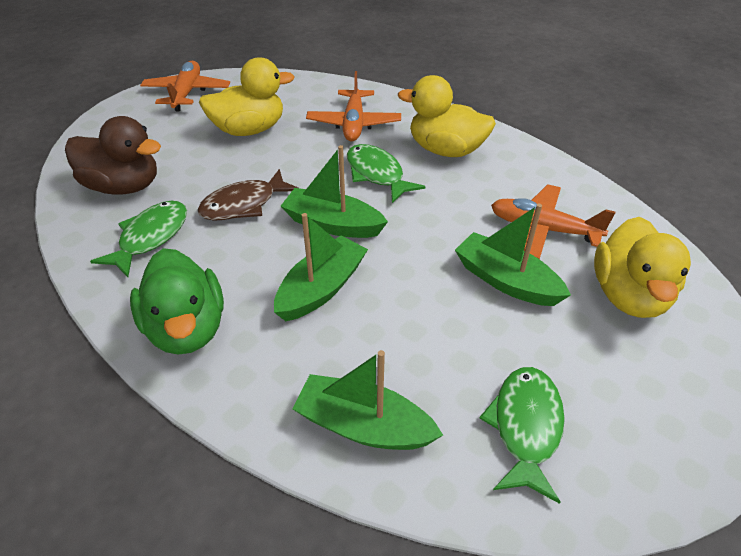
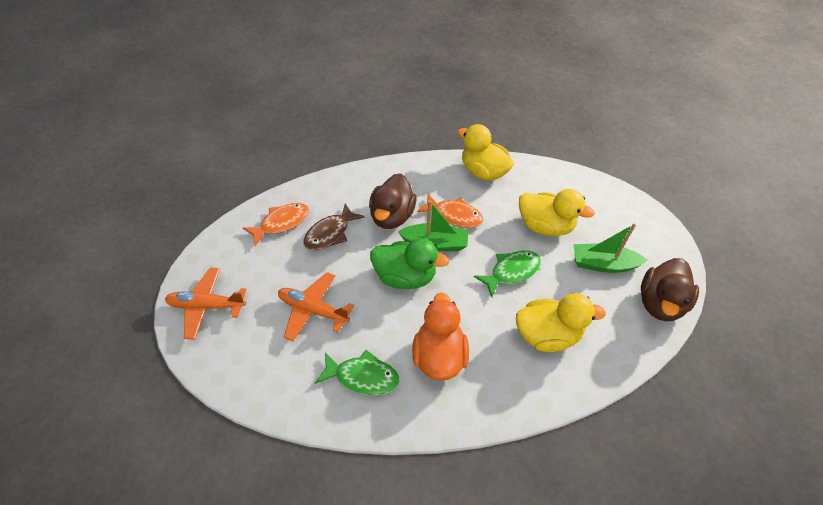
brown duck: [65,116,161,195] = 1 -> [369,173,417,229] [641,258,699,321] = 2
green boat: [274,213,368,321] [281,145,388,238] [292,350,443,450] [455,204,571,306] = 4 -> [398,200,468,251] [574,224,648,273] = 2
green fish: [90,201,187,277] [347,144,425,203] [480,367,565,504] = 3 -> [315,350,400,396] [474,250,541,297] = 2
orange duck: none = 0 -> [412,293,469,381] = 1
orange fish: none = 0 -> [243,203,309,246] [417,194,484,228] = 2
orange plane: [140,61,230,111] [306,71,401,142] [491,184,615,259] = 3 -> [165,267,246,340] [278,272,354,341] = 2

